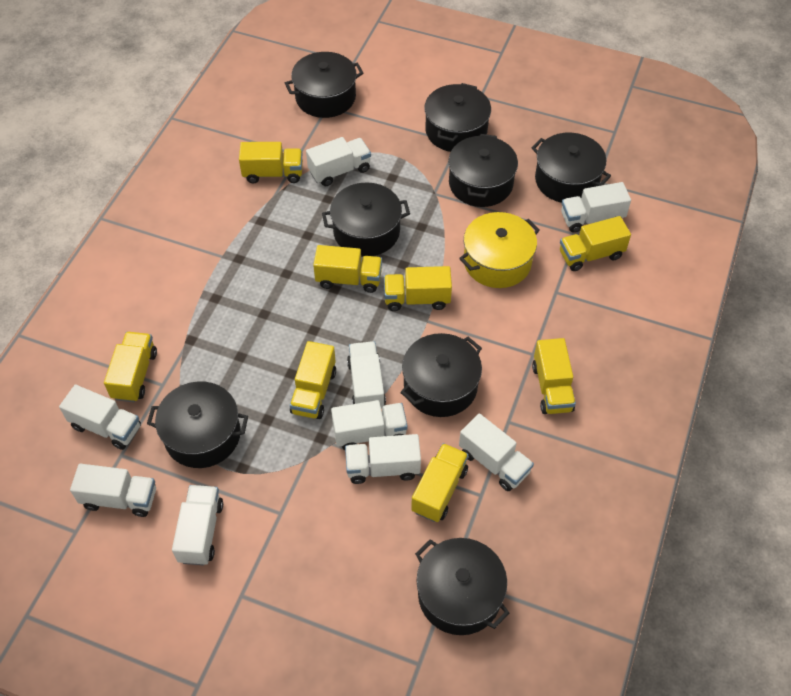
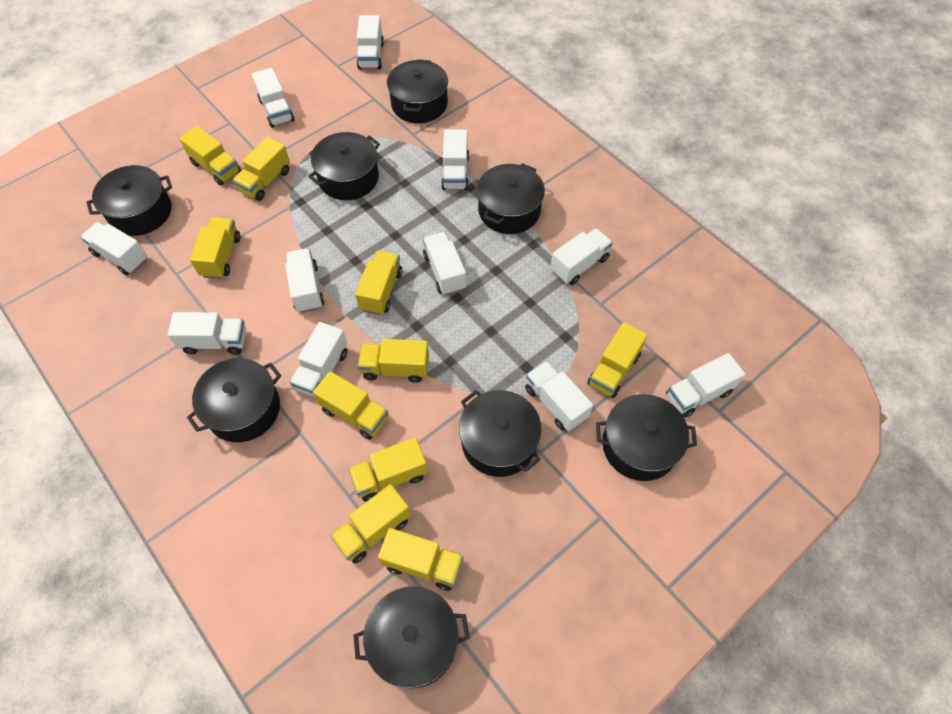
white truck: [59,385,141,450] [70,464,156,517] [172,485,223,566] [306,137,371,186] [331,400,408,450] [345,434,421,484] [347,341,386,409] [459,413,534,491] [561,182,631,233] = 9 -> [80,222,147,275] [168,312,246,355] [252,68,294,128] [285,248,324,313] [290,322,347,397] [357,15,384,70] [423,232,466,295] [441,129,469,190] [525,361,593,432] [550,228,613,285] [666,353,745,418] = 11
yellow pot: [459,212,540,288] = 1 -> none = 0
yellow truck: [104,332,157,402] [239,142,303,184] [290,341,336,419] [313,245,382,293] [384,266,452,311] [411,443,468,522] [532,338,576,414] [560,216,631,271] = 8 -> [179,126,241,185] [190,217,240,279] [233,137,290,201] [313,371,389,440] [330,484,411,563] [348,438,428,501] [355,250,402,315] [358,339,429,383] [378,528,464,591] [587,322,647,398] = 10

